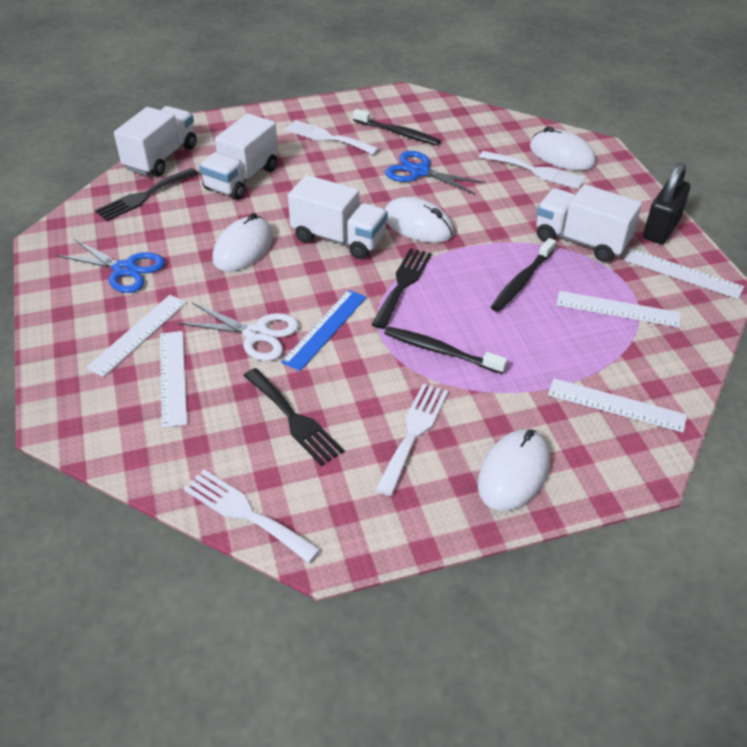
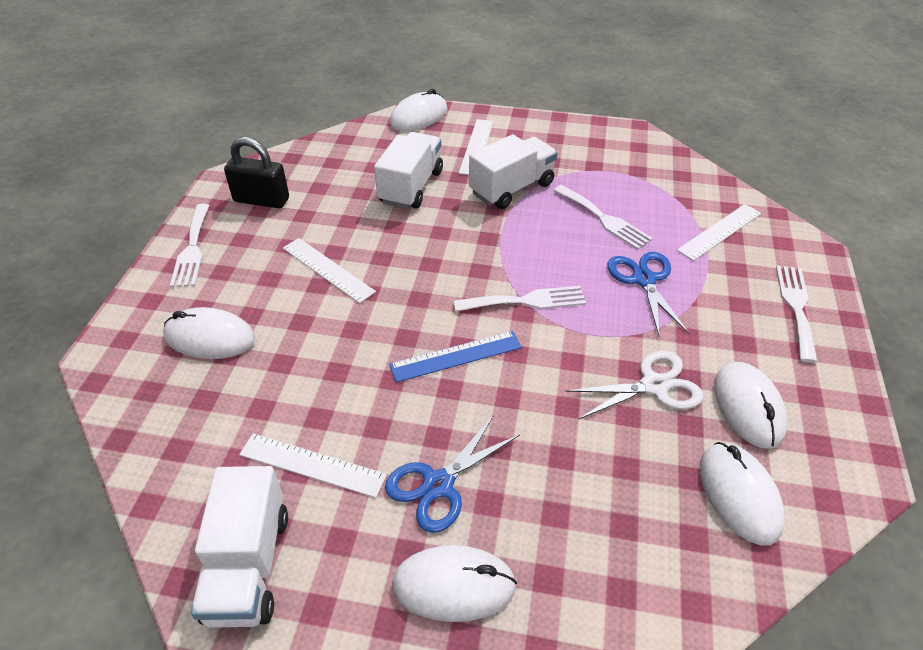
black fork: [95,168,198,221] [244,368,344,466] [371,248,432,329] = 3 -> none = 0
black toothbrush: [353,109,441,145] [384,327,507,374] [491,238,556,312] = 3 -> none = 0
white mouse: [213,213,273,272] [384,197,454,243] [478,429,550,511] [530,126,596,171] = 4 -> [163,307,255,359] [390,89,448,131] [392,545,517,622] [700,442,785,545] [714,362,787,449] = 5
white ruler: [86,295,187,377] [160,331,187,428] [548,378,687,433] [556,291,681,328] [624,249,744,299] = 5 -> [239,433,387,498] [283,238,376,303] [459,119,493,175] [677,204,761,261] = 4
white truck: [114,106,197,177] [199,113,278,200] [288,175,388,259] [536,184,642,262] = 4 -> [191,466,288,628] [374,132,443,209] [469,134,558,209] = 3

